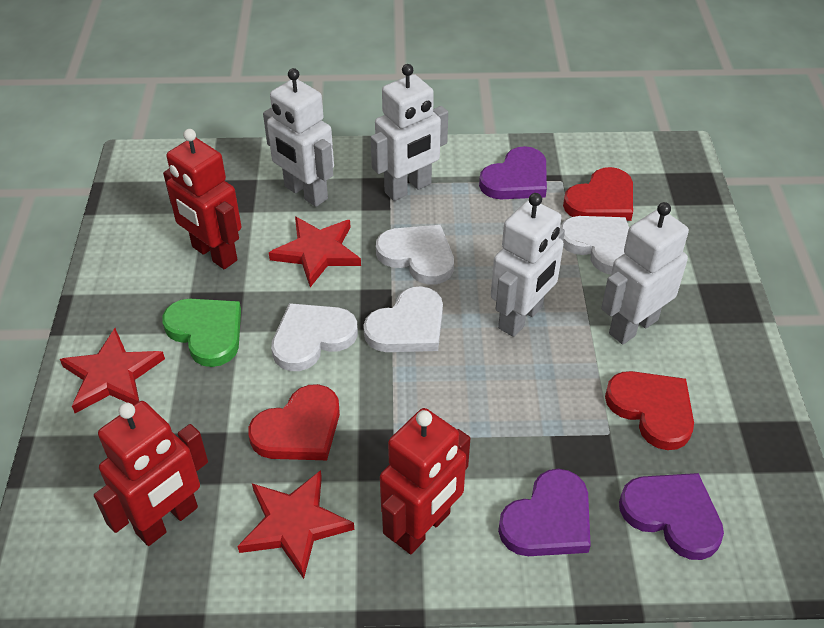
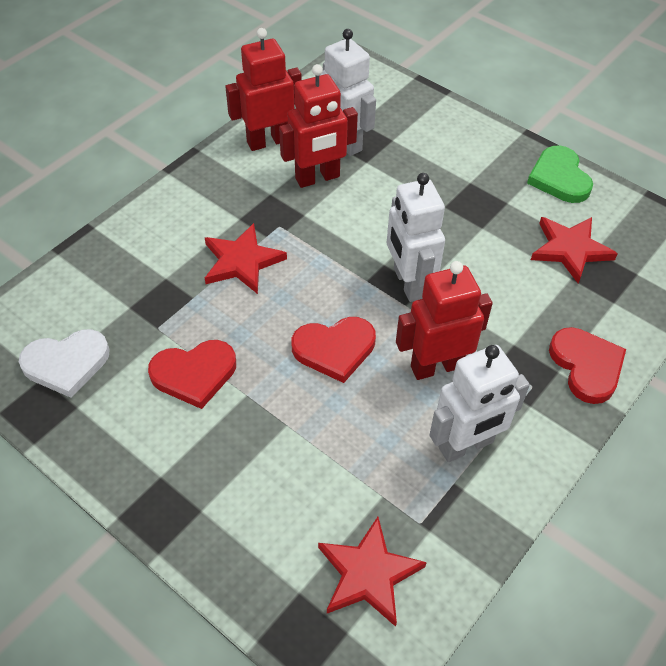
purple heart: [479,146,547,199] [498,469,591,556] [619,473,724,560] = 3 -> none = 0
white heart: [271,303,358,371] [363,286,443,352] [376,225,454,285] [560,216,629,274] = 4 -> [19,329,110,398] = 1
white robot: [263,68,334,207] [371,64,448,201] [491,193,565,337] [601,202,689,344] = 4 -> [319,29,376,156] [387,173,445,302] [430,345,530,462] = 3

